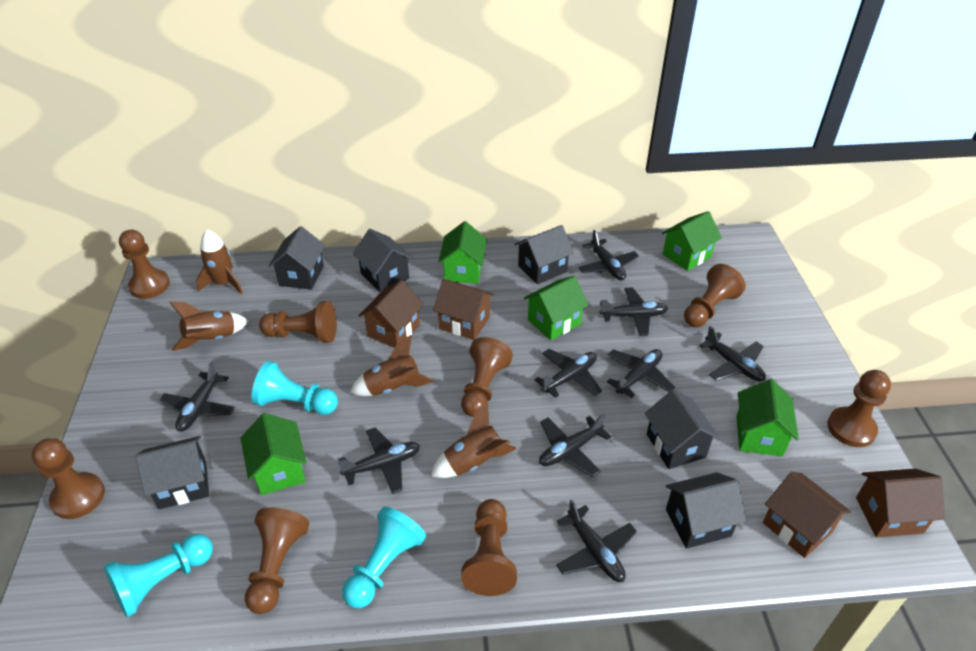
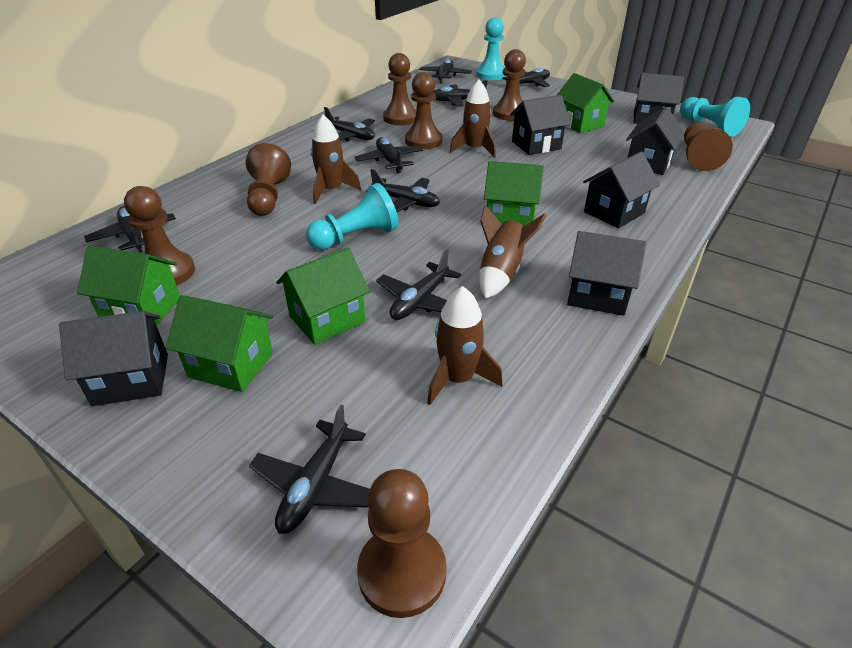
brown house: [358,280,424,348] [433,279,494,340] [763,472,851,558] [856,468,945,537] = 4 -> none = 0
brown pawn: [32,438,105,519] [119,230,170,299] [245,508,309,614] [259,301,337,343] [461,337,513,417] [461,499,517,596] [684,264,746,327] [827,370,891,447] = 8 -> [124,186,195,286] [246,143,291,216] [357,469,447,618] [383,53,416,125] [405,72,443,149] [493,49,526,121] [684,123,733,171] = 7

